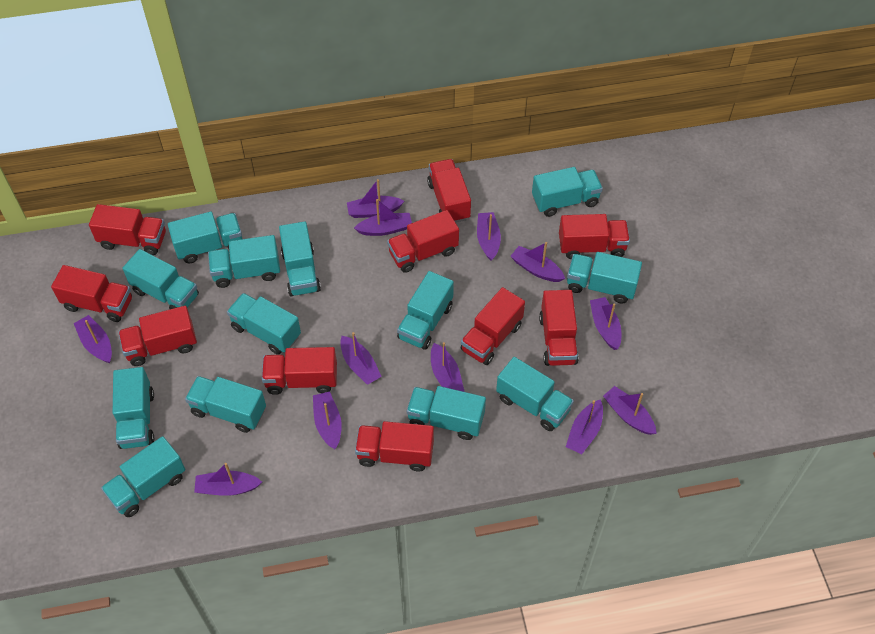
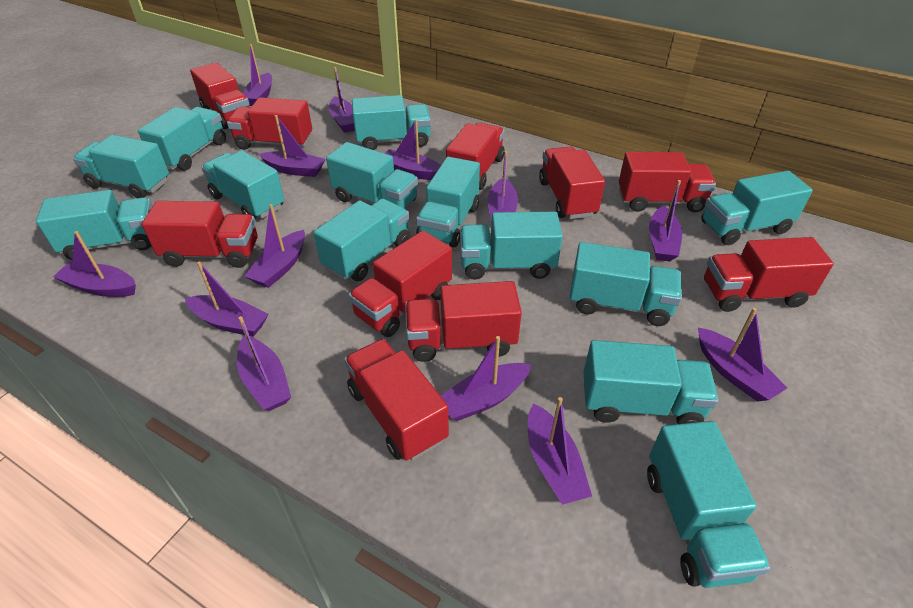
purple boat: [74,315,112,363] [194,463,262,496] [313,392,342,449] [340,332,382,385] [347,179,404,218] [354,199,412,236] [431,342,465,392] [477,212,501,261] [510,242,565,282] [566,399,603,454] [590,297,621,350] [603,386,657,435] = 12 -> [53,231,136,297] [185,261,269,337] [237,316,291,411] [243,44,272,106] [244,204,305,288] [259,115,326,177] [329,67,355,133] [385,119,441,180] [441,336,531,421] [488,151,518,222] [528,397,592,505] [649,180,682,262] [698,308,787,402] = 13

